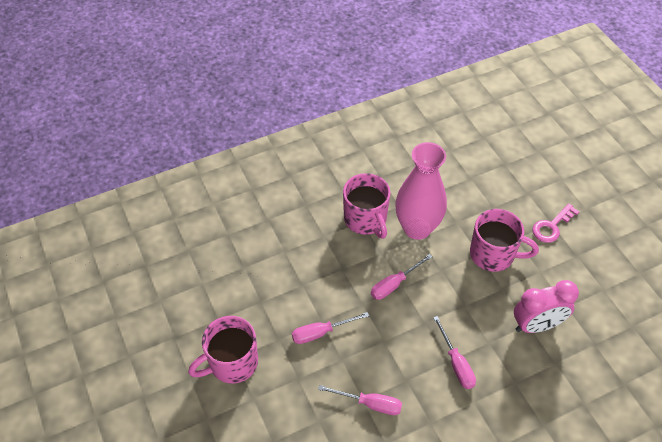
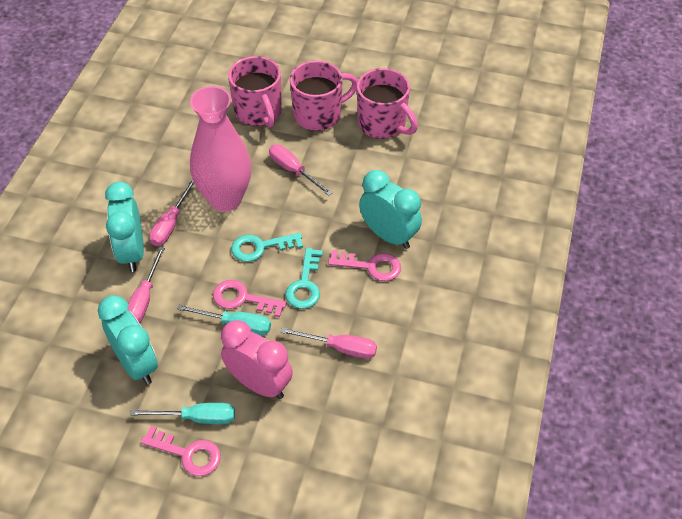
pink key: [532,204,579,243] = 1 -> [141,426,221,476] [213,280,286,317] [328,250,401,281] = 3
turquoise clock: none = 0 -> [98,296,158,385] [105,182,144,272] [359,170,422,249] = 3
turquoise key: none = 0 -> [231,233,303,262] [285,248,323,309] = 2
turquoise screwdriver: none = 0 -> [130,403,235,424] [177,305,271,335] = 2

